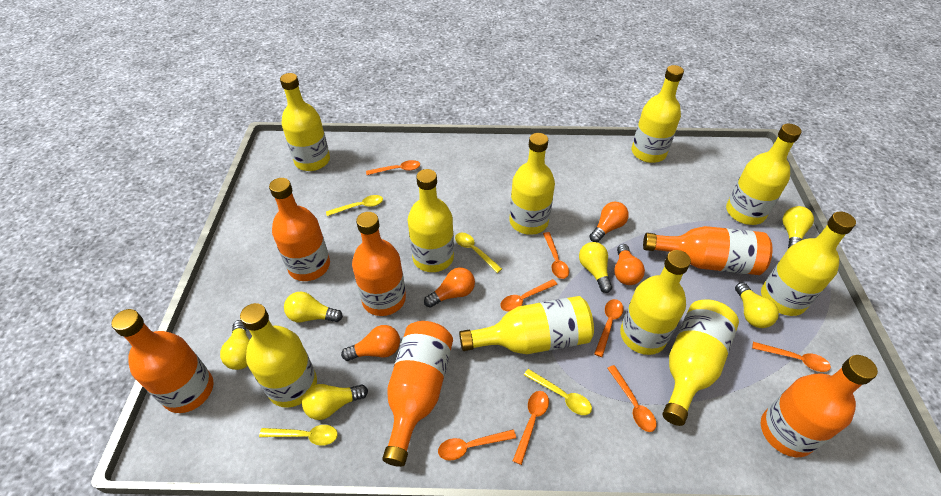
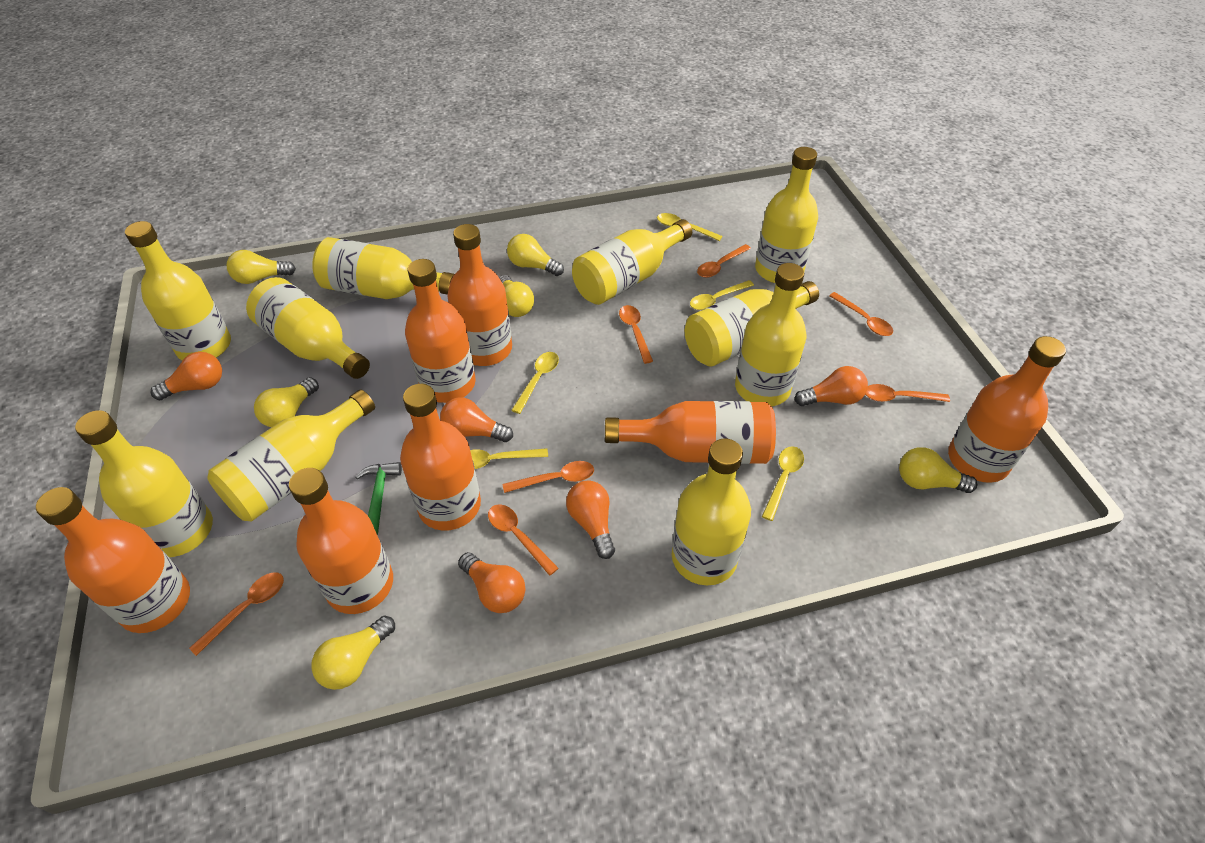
green hammer: none = 0 -> [355,462,402,535] = 1
orange bottle: [111,309,213,413] [269,178,330,281] [352,212,406,316] [382,321,453,467] [643,226,772,275] [761,355,878,457] = 6 -> [36,487,190,633] [289,468,393,614] [400,384,481,531] [405,259,476,403] [447,224,512,366] [605,401,776,464] [948,336,1066,483] = 7
orange light bulb: [341,325,400,361] [424,267,475,308] [589,202,629,242] [614,244,645,285] = 4 -> [151,352,222,400] [440,397,513,442] [458,552,525,613] [566,480,615,559] [794,366,868,406] = 5
orange spoon: [366,160,420,175] [438,429,516,461] [500,279,557,311] [513,391,549,465] [543,232,569,279] [594,299,624,357] [607,365,656,432] [752,342,831,372] = 8 -> [189,572,284,656] [488,504,559,576] [503,461,594,493] [619,305,653,364] [697,244,751,278] [829,292,893,336] [865,384,950,402] = 7
yellow spoon: [259,425,338,446] [326,195,383,216] [455,233,502,273] [524,369,592,415] = 4 -> [470,448,548,469] [511,352,559,414] [657,213,723,241] [690,280,754,310] [762,446,804,521] = 5

